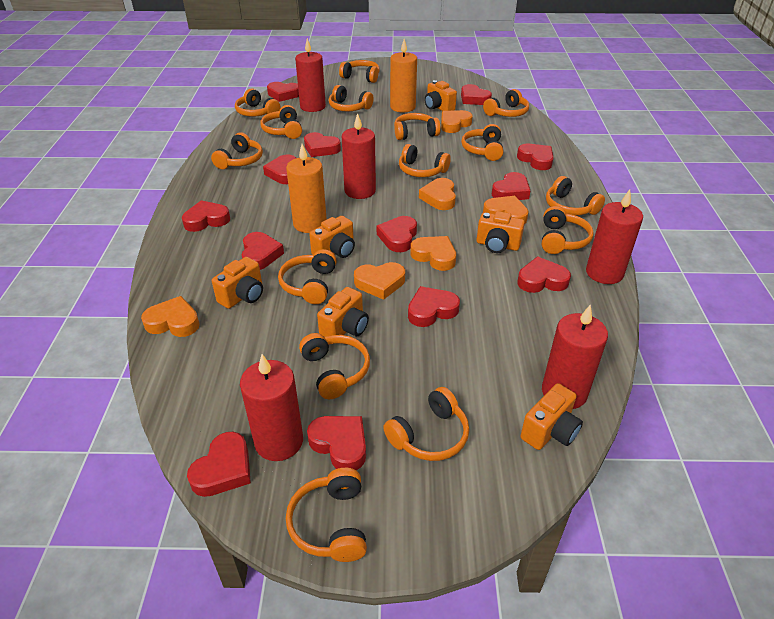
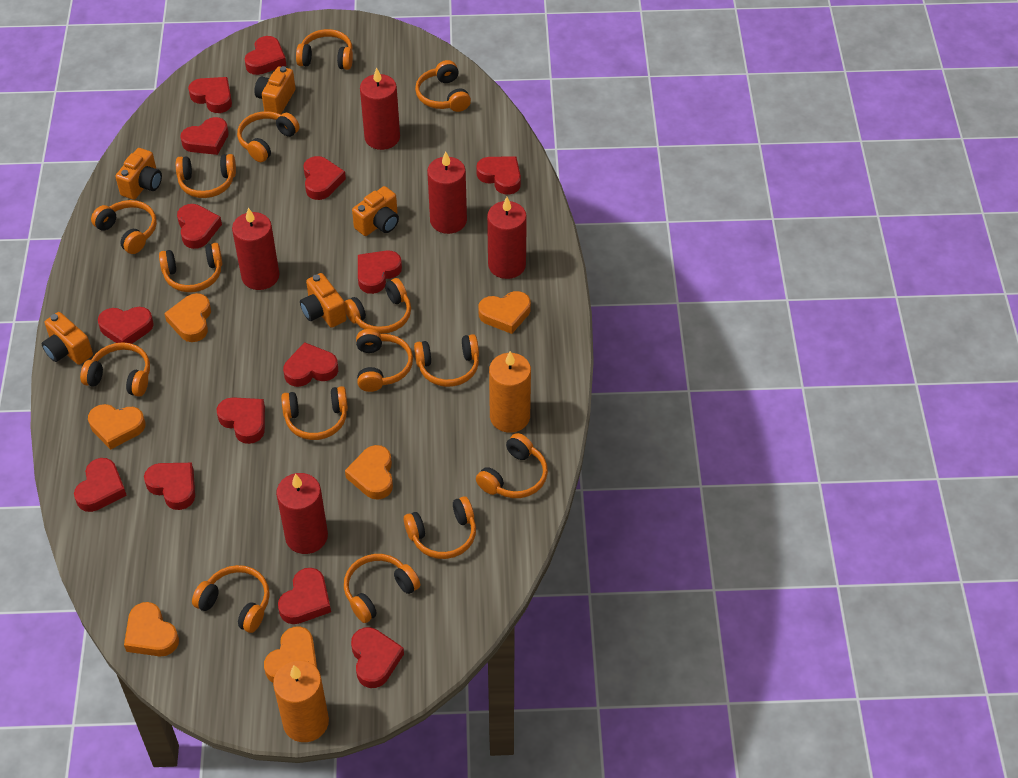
orange camera: [212,257,263,309] [309,216,355,258] [317,287,369,337] [424,80,457,111] [477,211,525,253] [520,383,583,450] = 6 -> [42,312,93,365] [115,148,162,200] [254,66,295,114] [300,273,347,328] [352,186,399,236] = 5
red heart: [182,200,230,232] [187,432,251,497] [242,232,284,270] [263,155,296,184] [267,82,299,102] [304,132,341,157] [307,416,366,470] [377,216,417,252] [408,286,460,327] [461,84,492,105] [492,172,530,200] [517,144,554,170] [517,256,571,293] = 13 -> [74,458,127,512] [98,307,154,344] [144,463,195,510] [177,204,222,249] [180,117,229,155] [188,77,232,113] [217,397,265,444] [245,36,287,75] [278,568,331,624] [283,342,338,387] [303,156,346,200] [351,627,404,688] [358,250,402,294] [476,156,521,195] = 14

